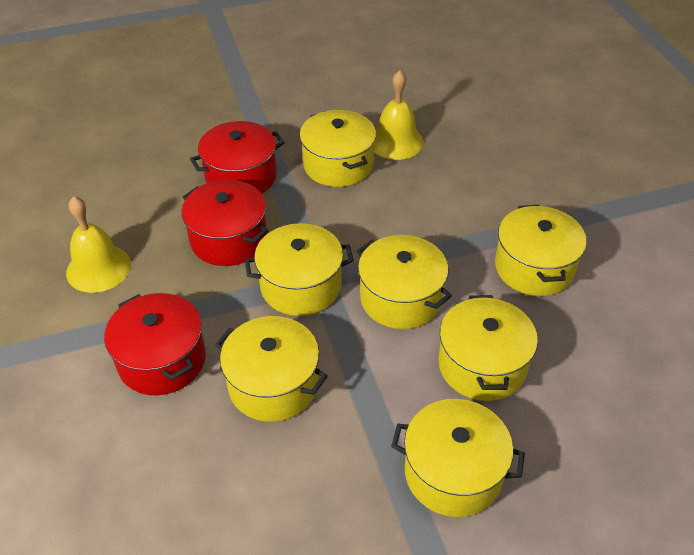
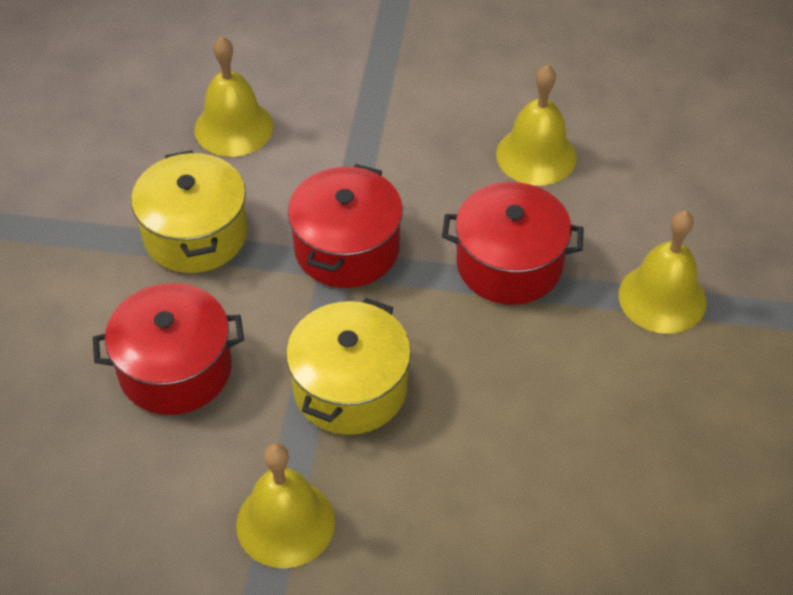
yellow bell: [66,196,131,293] [374,70,424,160] = 2 -> [194,36,274,157] [236,443,335,568] [496,65,577,186] [619,210,706,334] = 4
yellow pot: [215,316,327,422] [245,223,354,316] [300,110,376,187] [357,235,452,329] [391,399,525,517] [438,295,538,401] [495,205,587,296] = 7 -> [131,150,248,273] [286,298,411,435] = 2

